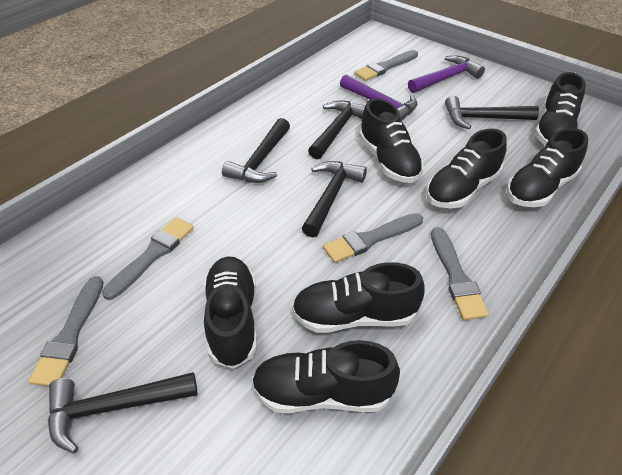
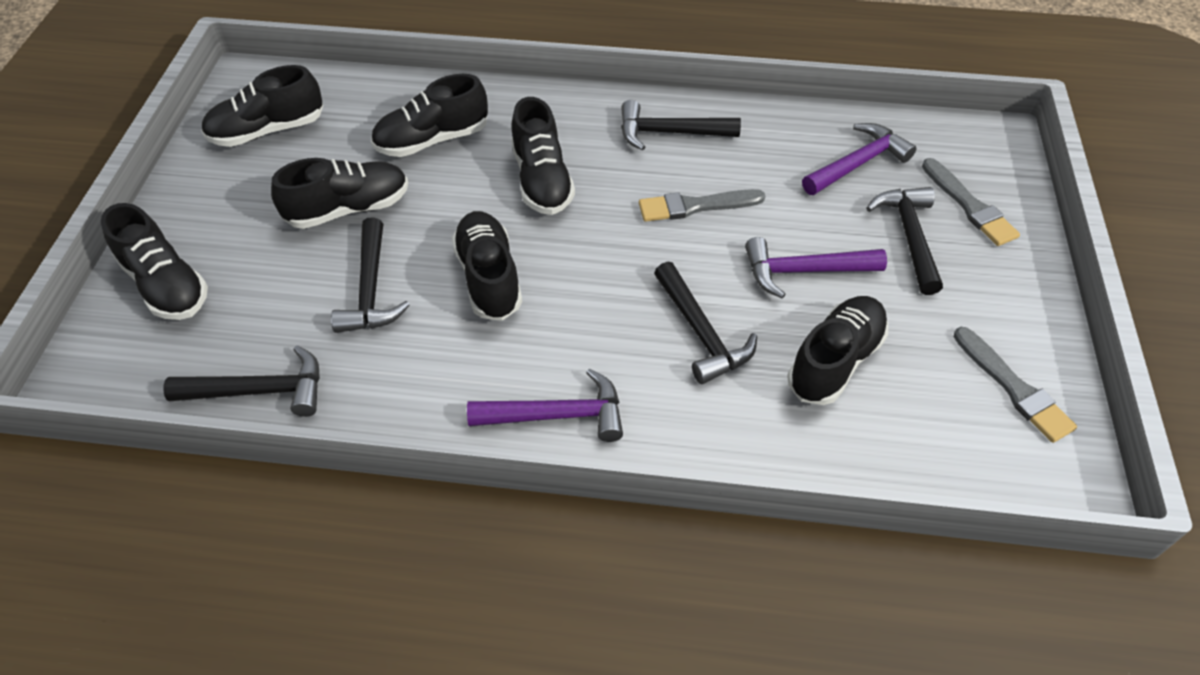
grey brush: [29,276,104,386] [102,217,194,300] [323,213,423,263] [354,50,418,81] [431,227,489,320] = 5 -> [639,189,765,222] [922,158,1020,246] [954,327,1077,443] = 3
purple hammer: [340,75,418,121] [408,56,485,93] = 2 -> [467,368,623,442] [745,237,887,299] [802,123,917,195] = 3

